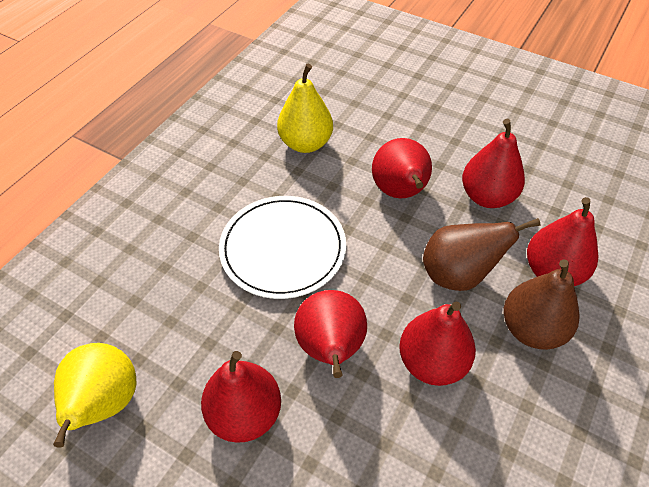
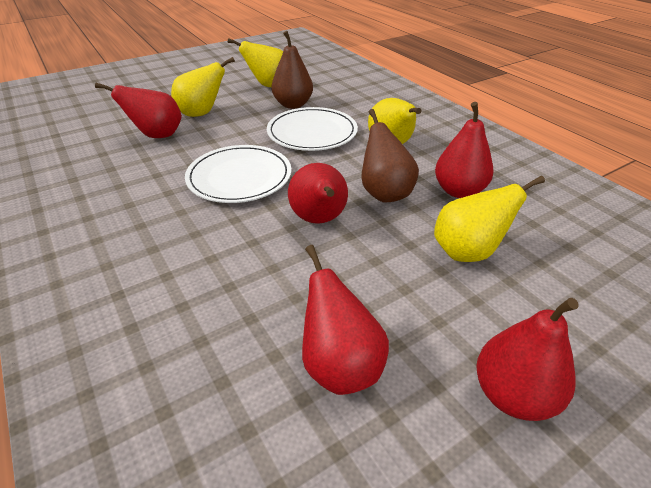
red pear: [201,351,281,443] [294,290,367,378] [372,138,432,199] [399,301,476,386] [462,119,525,208] [527,197,599,286] = 6 -> [95,82,182,138] [288,163,348,224] [302,245,389,395] [435,102,494,198] [476,298,579,421] = 5
white plate: [219,196,346,299] = 1 -> [185,145,292,203] [267,107,358,151] = 2
yellow pear: [53,343,136,448] [277,64,333,153] = 2 -> [171,57,235,117] [227,38,283,87] [368,98,421,144] [434,175,545,262] = 4

